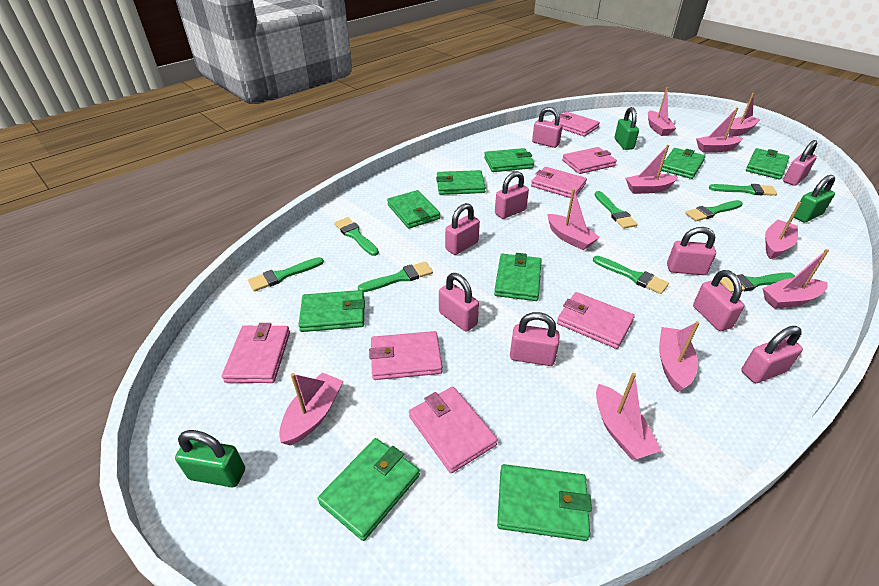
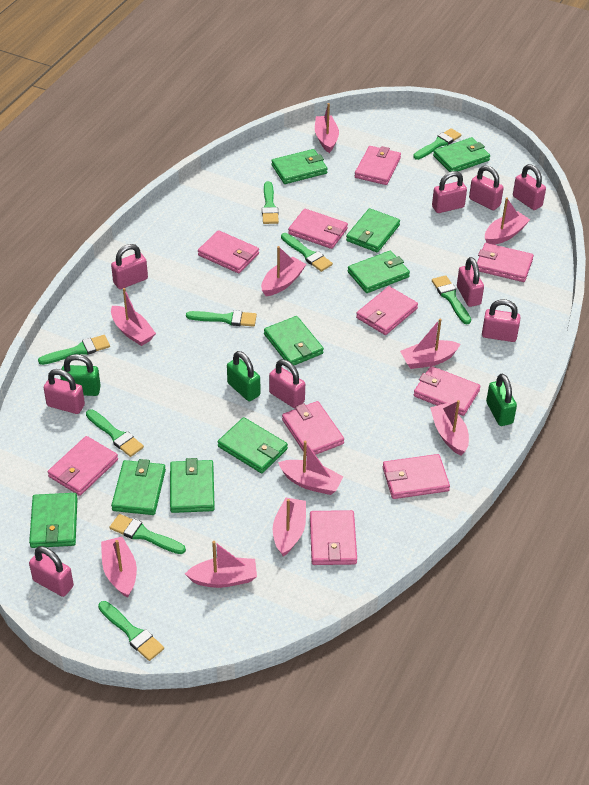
green brush: [248,257,324,292] [334,217,379,256] [358,261,433,292] [593,256,669,294] [594,191,638,229] [685,200,743,221] [709,184,777,196] [720,272,795,293] = 8 -> [38,335,110,365] [86,409,144,457] [98,601,164,661] [110,514,186,554] [186,310,257,327] [262,181,279,224] [281,233,333,272] [413,128,461,160] [432,275,471,324] = 9
pink wallet: [222,323,290,383] [369,331,442,380] [409,387,498,473] [531,167,587,198] [552,112,600,137] [557,292,635,349] [562,147,617,174] = 7 -> [48,436,118,496] [198,230,259,273] [282,401,344,456] [288,209,348,249] [310,510,357,565] [355,146,401,185] [356,286,418,335] [383,454,450,499] [414,366,480,416] [477,243,534,282] = 10

